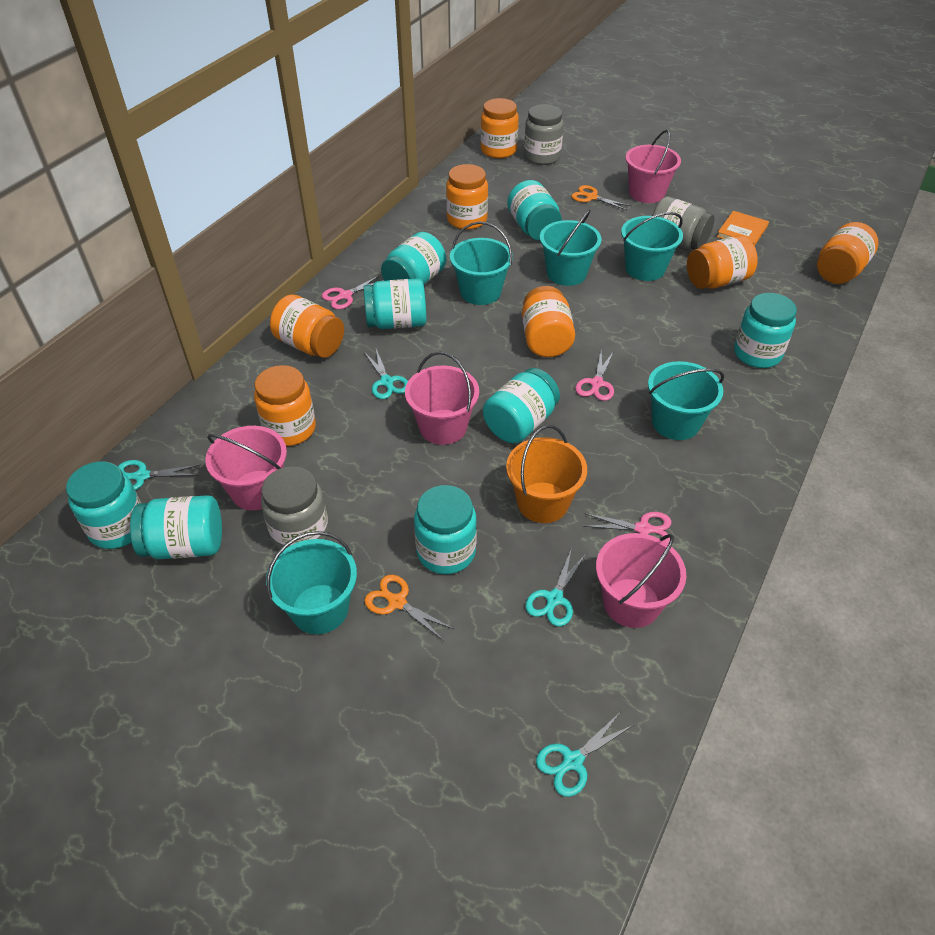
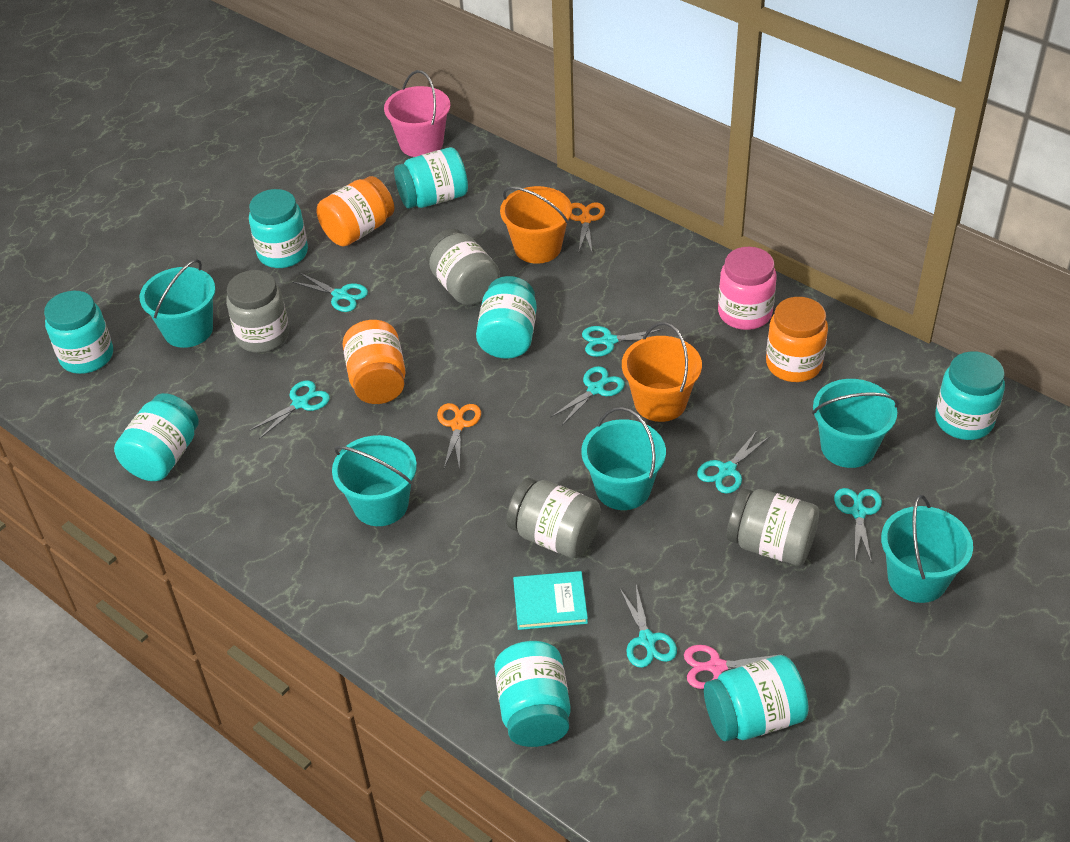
grey jar: [261,466,329,549] [524,104,564,165] [652,196,715,250] = 3 -> [226,270,289,353] [426,229,500,305] [506,478,601,558] [727,488,819,565] = 4
orange book: [717,211,769,246] = 1 -> none = 0
orange bucket: [506,425,587,523] = 1 -> [500,186,572,264] [622,322,702,422] = 2
orange jar: [254,365,316,446] [270,294,344,358] [446,164,488,230] [481,98,519,158] [522,286,575,357] [687,235,758,289] [817,222,878,284] = 7 -> [317,176,394,247] [342,320,406,404] [766,297,828,382] = 3
pink bucket: [205,426,287,510] [405,352,479,445] [596,533,686,628] [625,130,681,203] = 4 -> [384,70,450,157] = 1
pink jar: none = 0 -> [718,247,777,330] = 1
pink scissors: [322,274,384,309] [576,351,614,401] [583,512,671,544] = 3 -> [684,645,784,689] = 1
turquoise book: none = 0 -> [513,571,588,630] = 1
turquoise scissors: [118,460,201,490] [364,349,408,399] [525,548,586,626] [536,713,633,797] = 4 -> [249,380,330,439] [292,272,368,312] [551,366,625,425] [582,326,664,357] [620,585,677,668] [697,430,769,494] [834,488,882,563] = 7

